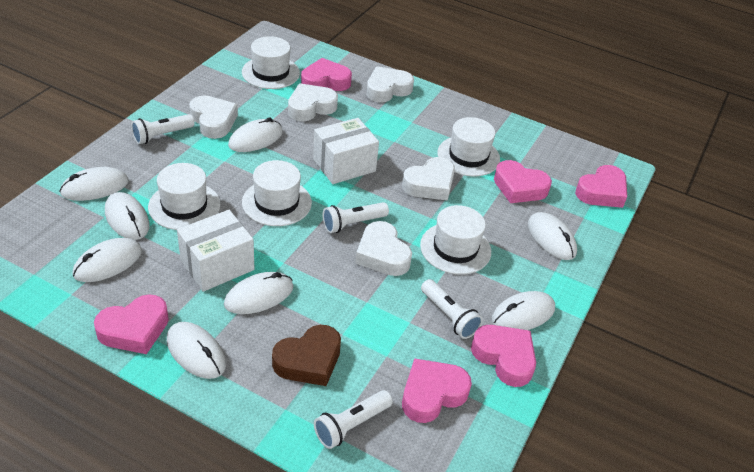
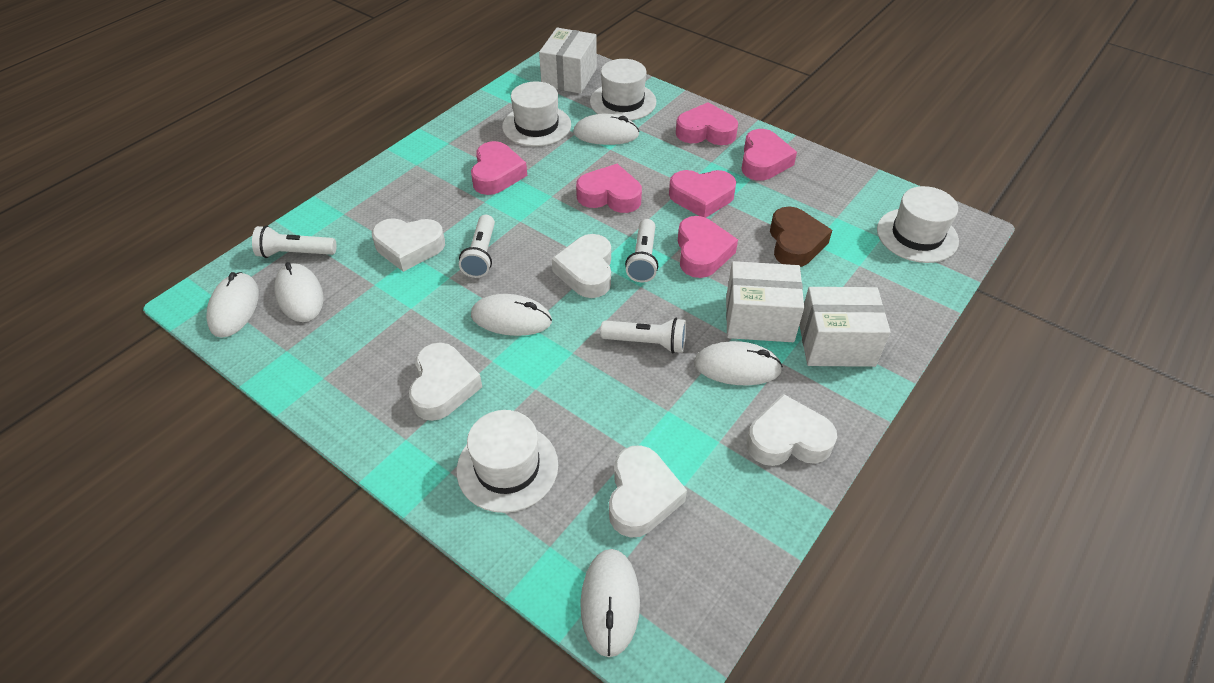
white box: [177,210,254,292] [313,118,379,184] = 2 -> [539,28,597,94] [726,261,804,342] [800,287,891,367] = 3
white hat: [148,163,220,230] [242,36,300,89] [242,160,312,226] [420,205,491,275] [437,117,500,177] = 5 -> [457,410,558,513] [502,81,571,147] [590,59,656,121] [877,186,959,263] = 4
white mouse: [59,167,128,201] [72,238,142,282] [105,192,149,240] [167,322,226,379] [224,272,293,314] [228,118,283,152] [492,291,555,330] [528,212,577,260] = 8 -> [206,272,259,338] [274,262,324,322] [471,294,552,336] [573,114,640,145] [580,549,640,657] [694,341,783,385] = 6

